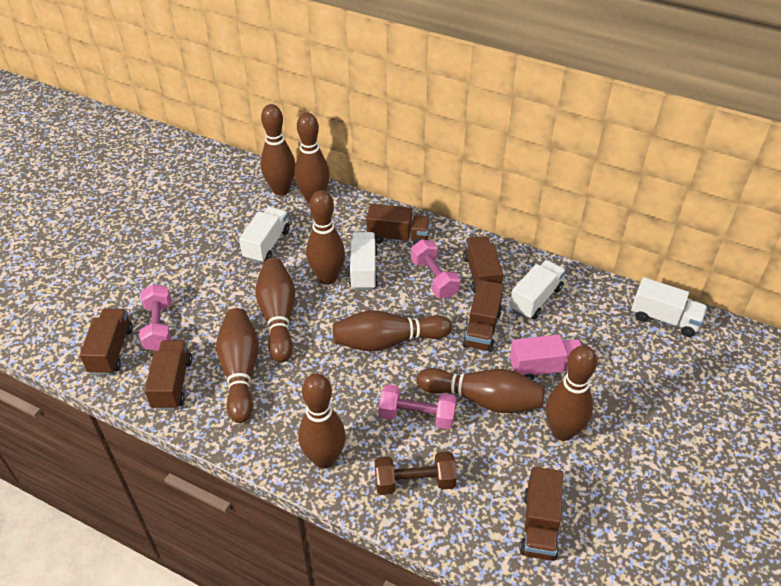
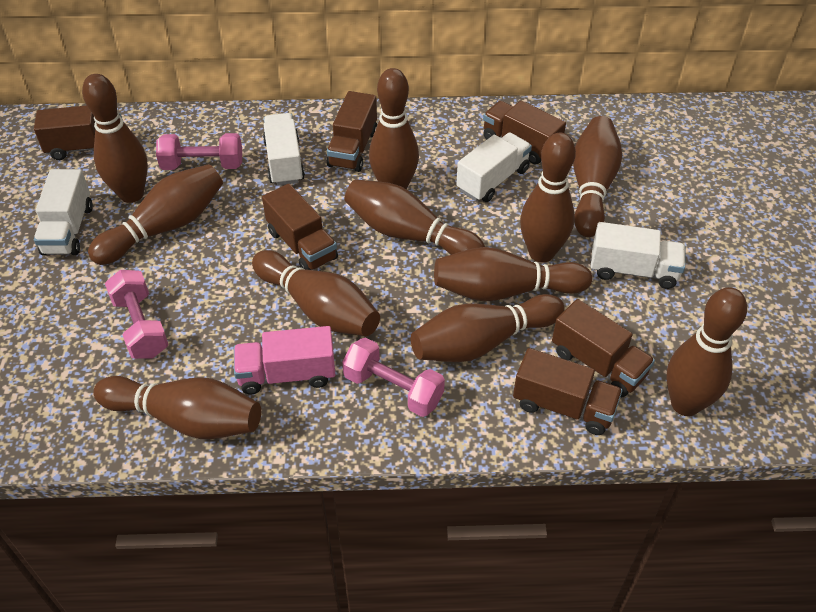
brown bowling pin: [216,308,259,423] [255,258,295,362] [261,104,295,196] [294,113,330,204] [298,373,346,469] [306,190,345,285] [333,310,452,352] [417,368,545,413] [546,345,597,441] = 9 -> [82,74,148,203] [88,164,223,265] [93,376,261,439] [252,250,380,336] [344,179,485,255] [369,68,419,189] [411,294,565,362] [434,247,592,301] [520,133,576,263] [573,116,622,237] [666,287,747,416] = 11
brown dumbbell: [375,451,457,495] = 1 -> none = 0

